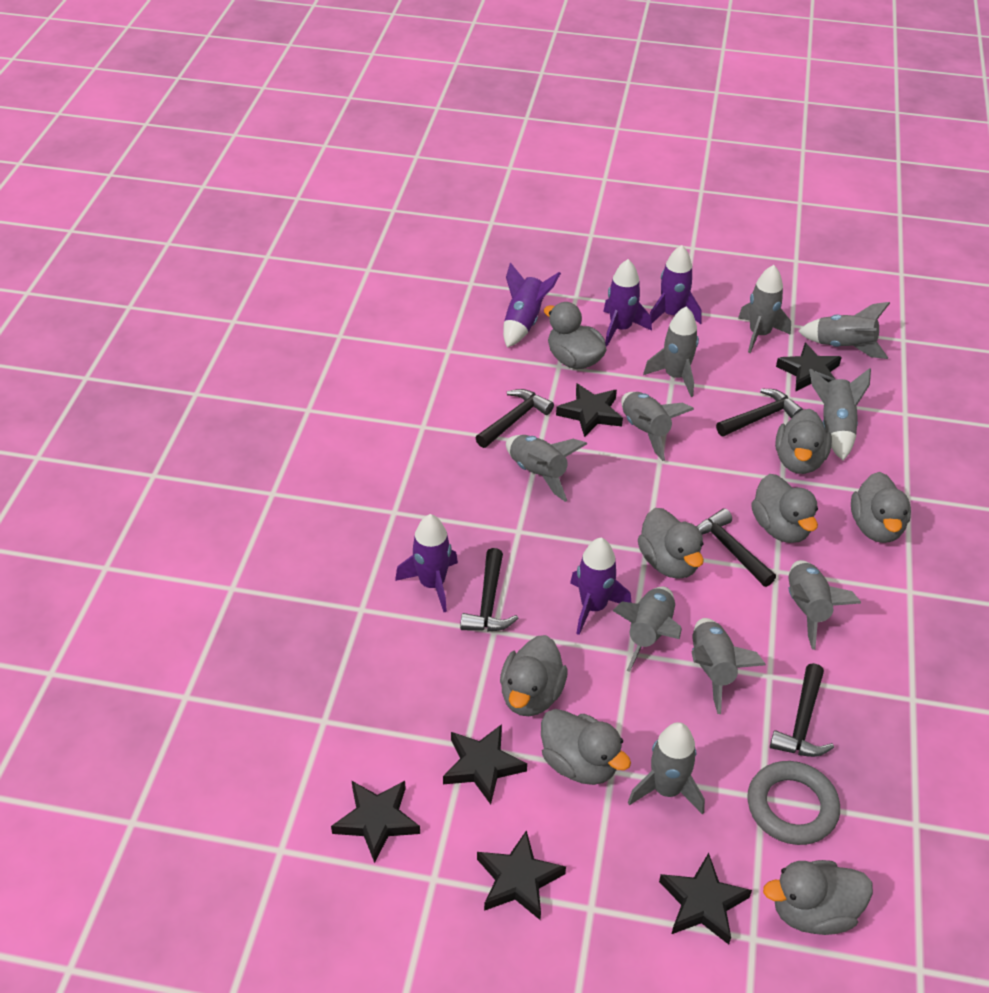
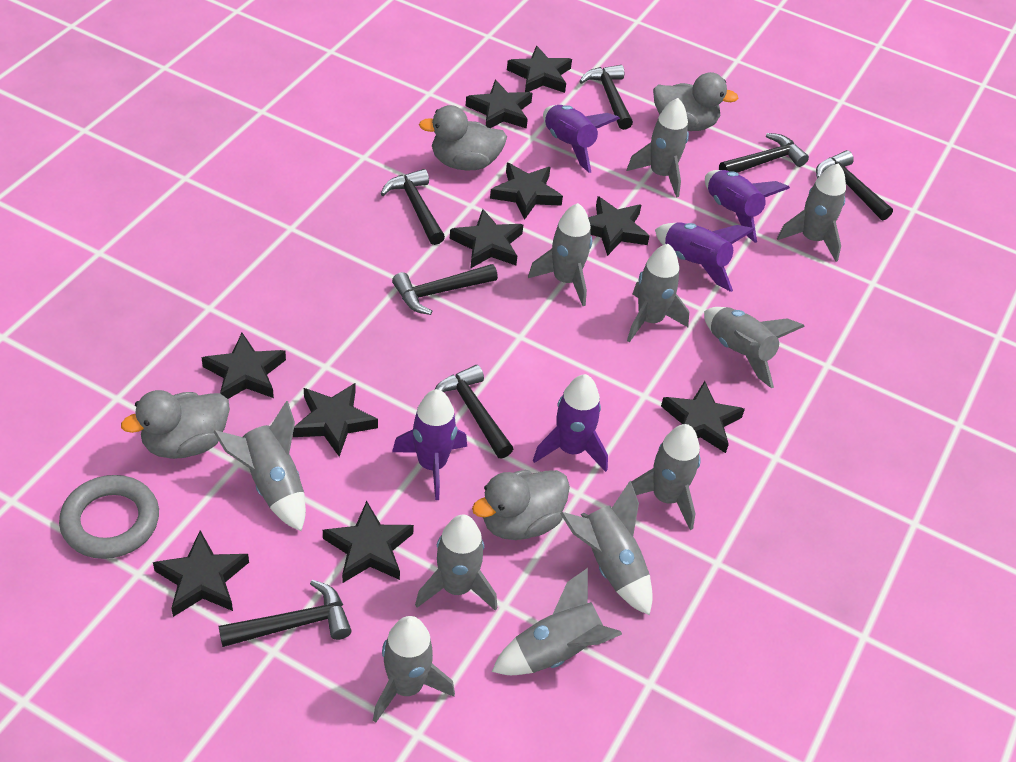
black hammer: [460,548,518,632] [476,389,554,448] [696,508,776,587] [716,389,803,436] [770,663,834,757] = 5 -> [218,580,352,647] [381,169,445,245] [392,264,498,315] [434,365,513,459] [579,65,633,130] [719,133,809,173] [816,150,893,220] = 7
black star: [331,781,420,863] [443,724,527,804] [477,830,566,920] [556,383,623,437] [659,853,752,945] [776,343,842,392] = 6 -> [153,531,249,617] [201,333,286,399] [293,383,378,457] [323,501,414,583] [450,209,523,269] [466,80,533,129] [490,163,563,220] [507,46,572,93] [588,196,650,256] [661,381,745,453] = 10
grey duck: [500,635,568,716] [541,709,631,785] [544,302,607,369] [638,508,704,579] [751,474,818,543] [763,860,873,935] [775,409,832,474] [851,472,911,543] = 8 -> [121,390,230,459] [419,105,507,170] [472,470,570,540] [653,72,738,131] = 4
grey rocket: [506,435,587,502] [613,586,682,672] [621,392,694,461] [628,722,705,815] [643,306,699,397] [692,618,766,714] [738,265,791,353] [788,560,861,650] [798,302,890,359] [809,368,871,461] = 10 -> [214,401,306,531] [373,616,455,723] [415,514,497,611] [492,568,622,675] [528,203,592,306] [560,481,653,615] [627,98,689,198] [627,244,689,342] [631,424,701,530] [704,307,805,388] [777,163,846,262] = 11

